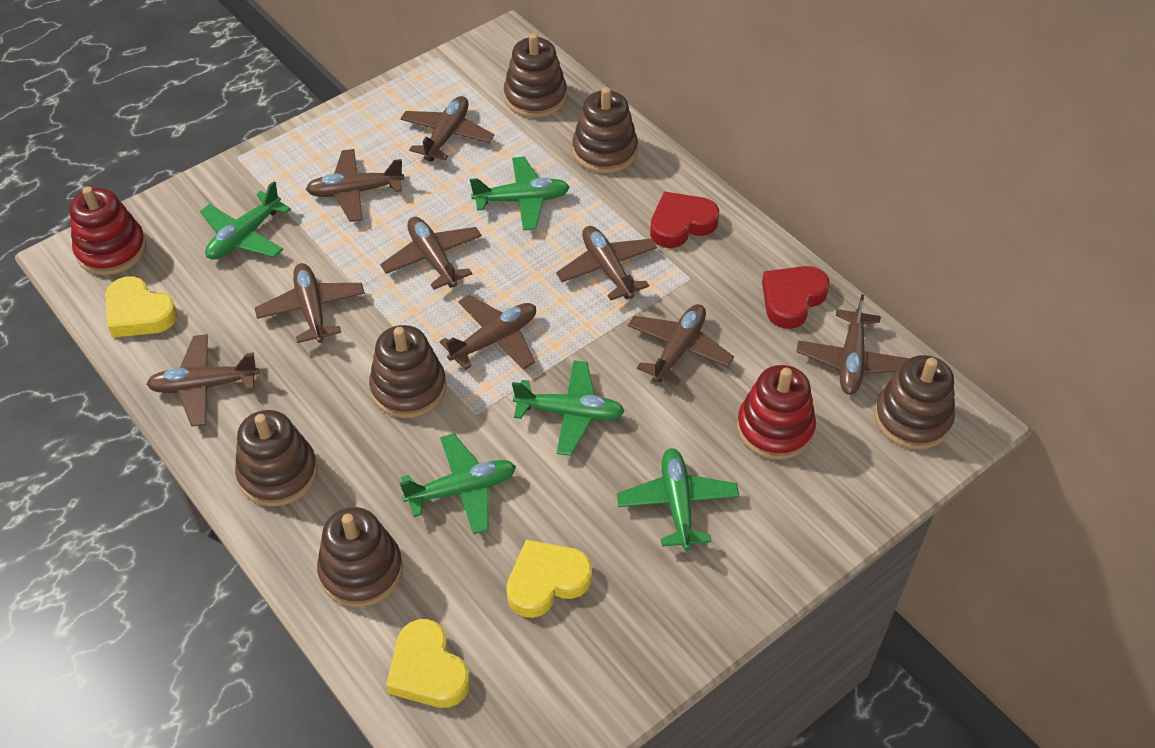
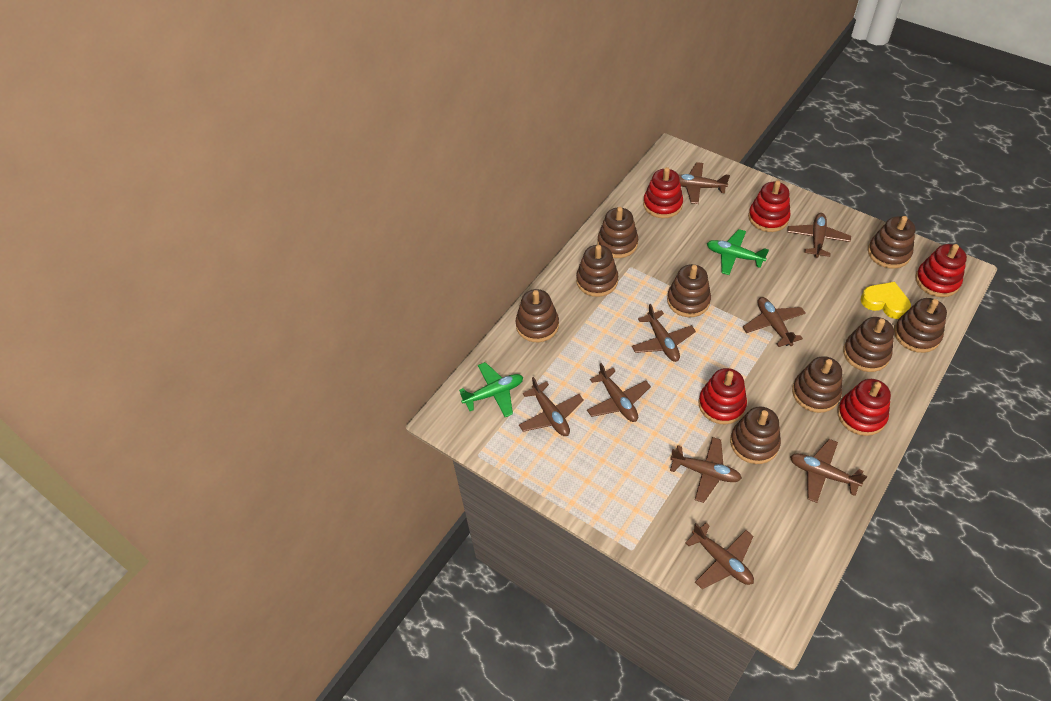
brown stacking toy: [235,410,318,507] [317,507,403,607] [369,325,446,418] [504,33,567,118] [572,87,638,173] [874,355,955,450] = 6 -> [516,289,559,342] [576,245,618,297] [598,207,638,258] [667,264,711,317] [730,407,781,464] [792,356,842,413] [843,317,894,372] [868,216,916,269] [894,298,947,353] = 9
green plane: [200,181,291,259] [400,433,516,534] [470,157,570,230] [512,360,625,456] [617,448,739,550] = 5 -> [459,362,523,417] [707,229,769,275] = 2
red heart: [650,192,719,248] [762,266,830,329] = 2 -> none = 0
red stacking toy: [69,186,147,275] [737,365,816,460] = 2 -> [643,167,683,218] [699,368,747,424] [748,180,791,232] [837,379,891,436] [915,244,967,297] = 5
yellow heart: [105,276,178,338] [386,619,470,708] [506,540,592,618] = 3 -> [861,282,911,319] = 1

